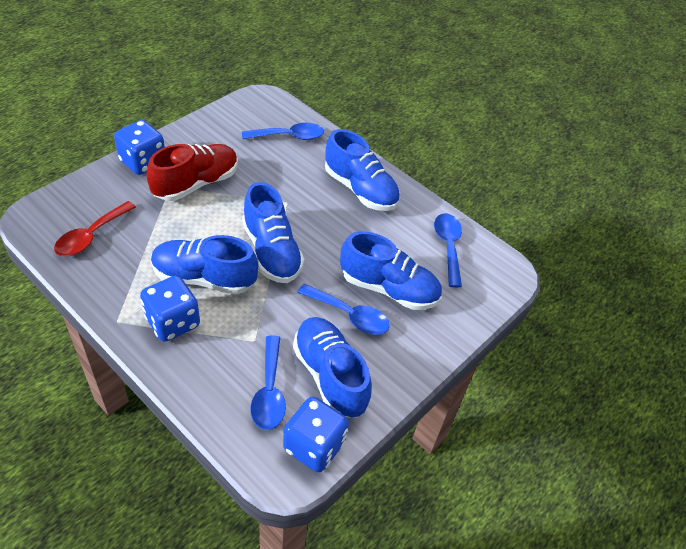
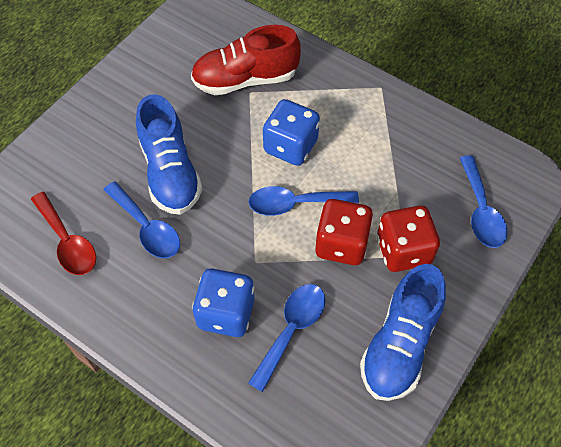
blue dice: [114,120,165,175] [140,275,200,342] [283,397,349,472] = 3 -> [192,268,254,337] [263,99,320,166] = 2
blue shoe: [151,235,258,295] [242,182,305,283] [293,317,372,418] [325,129,400,211] [340,231,442,310] = 5 -> [136,94,202,215] [360,264,446,401] = 2
red dice: none = 0 -> [315,199,373,265] [377,205,440,272] = 2

